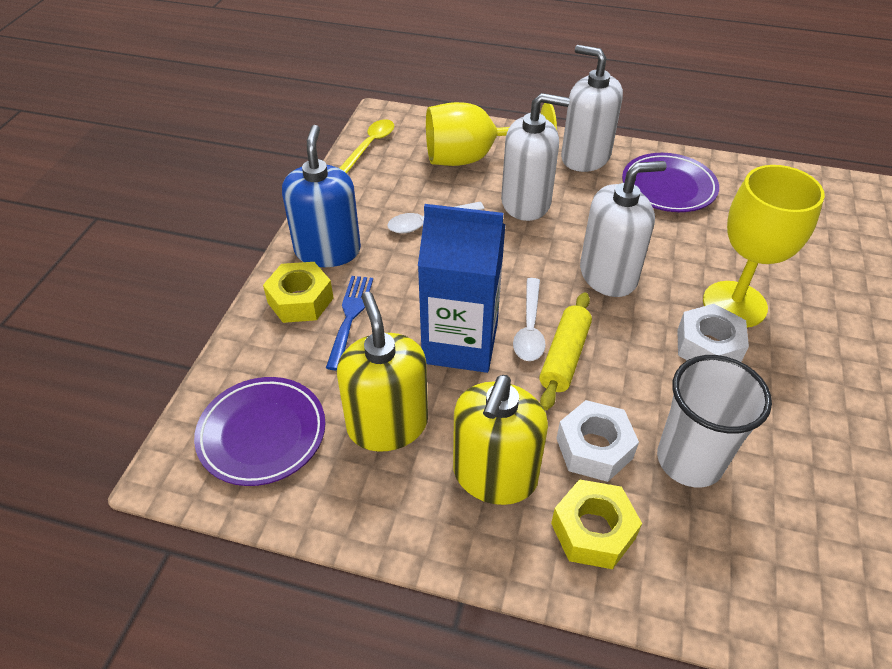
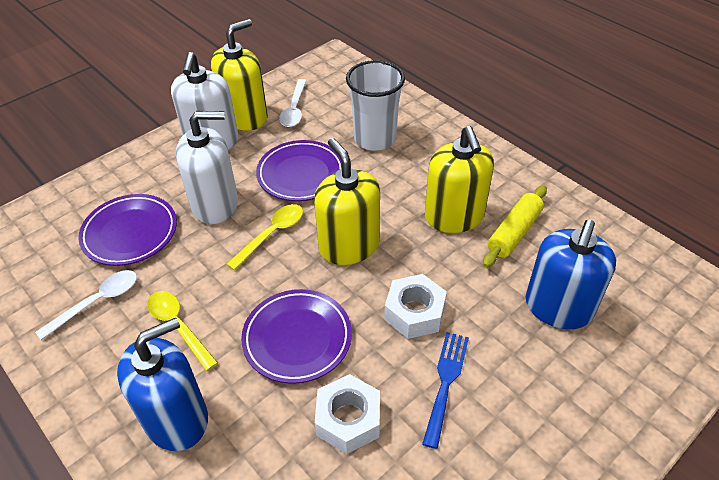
blue carton: [418,204,505,373] = 1 -> none = 0
blue soap dispenser: [282,125,361,267] = 1 -> [117,318,208,451] [526,219,616,329] = 2
purple plate: [194,377,325,486] [622,153,719,212] = 2 -> [78,194,177,266] [241,289,352,384] [256,140,342,201] = 3
white soap dispenser: [501,93,570,221] [561,45,623,172] [580,161,666,297] = 3 -> [171,52,238,150] [176,111,238,224] = 2
yellow goblet: [426,102,557,166] [703,165,825,327] = 2 -> none = 0
yellow nut: [263,262,333,323] [551,479,642,569] = 2 -> none = 0
yellow soap dispenser: [337,292,428,452] [453,375,548,505] = 2 -> [211,19,268,131] [314,138,380,265] [425,126,494,233] = 3
yellow spoon: [339,119,394,174] = 1 -> [147,291,218,371] [226,204,303,270] = 2

